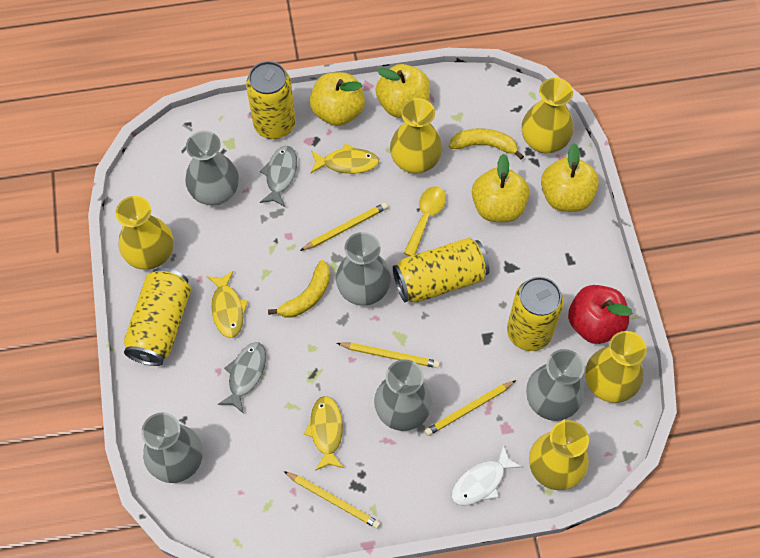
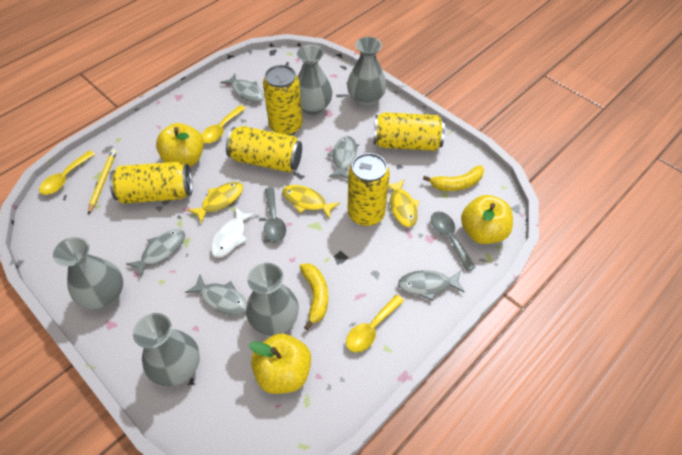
grey fish: [218,342,266,414] [260,146,297,207] = 2 -> [126,229,185,278] [185,274,247,316] [221,73,264,103] [327,136,357,179] [398,270,465,301] = 5
grey spoon: none = 0 -> [264,188,286,242] [431,211,476,271] = 2
red apple: [568,285,632,344] = 1 -> none = 0
yellow apple: [310,72,365,126] [376,64,430,118] [472,154,529,222] [541,143,599,212] = 4 -> [156,123,204,167] [249,333,311,394] [461,195,513,244] = 3
yellow can: [124,268,191,366] [246,61,295,139] [393,238,490,303] [507,277,564,351] = 4 -> [109,162,193,204] [226,126,302,172] [263,65,303,135] [348,153,390,226] [373,112,445,151] = 5
yellow pencil: [283,471,381,529] [300,203,388,251] [337,343,440,368] [425,380,516,436] = 4 -> [88,149,117,214] = 1
yellow spoon: [404,186,446,256] = 1 -> [39,150,95,195] [201,105,246,143] [346,295,404,352] = 3
yellow vase: [115,196,174,270] [390,98,442,174] [522,78,574,153] [529,420,589,490] [585,331,647,403] = 5 -> none = 0

